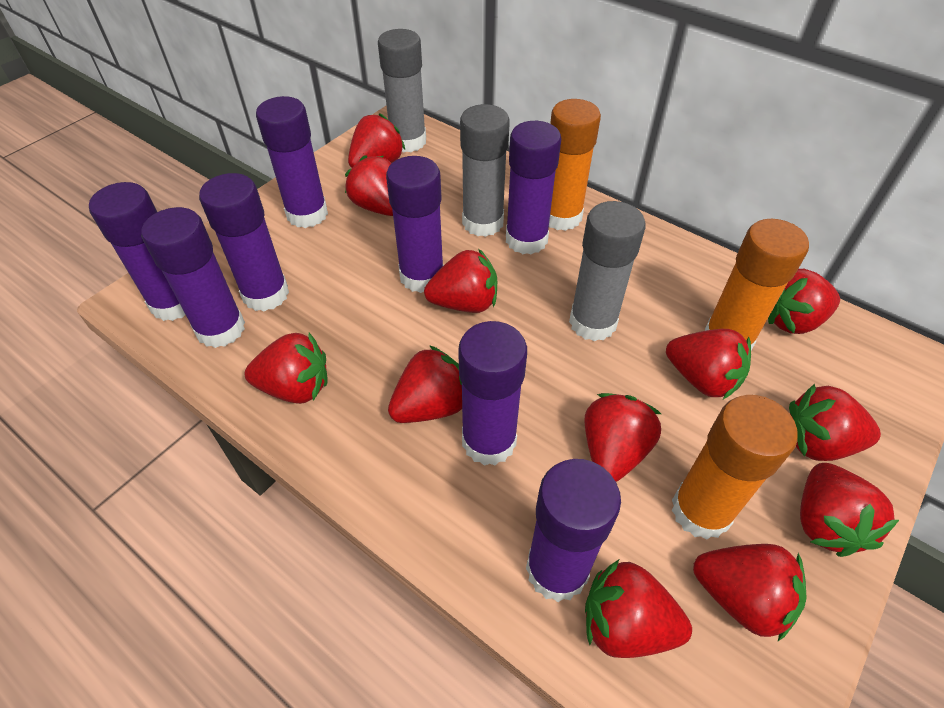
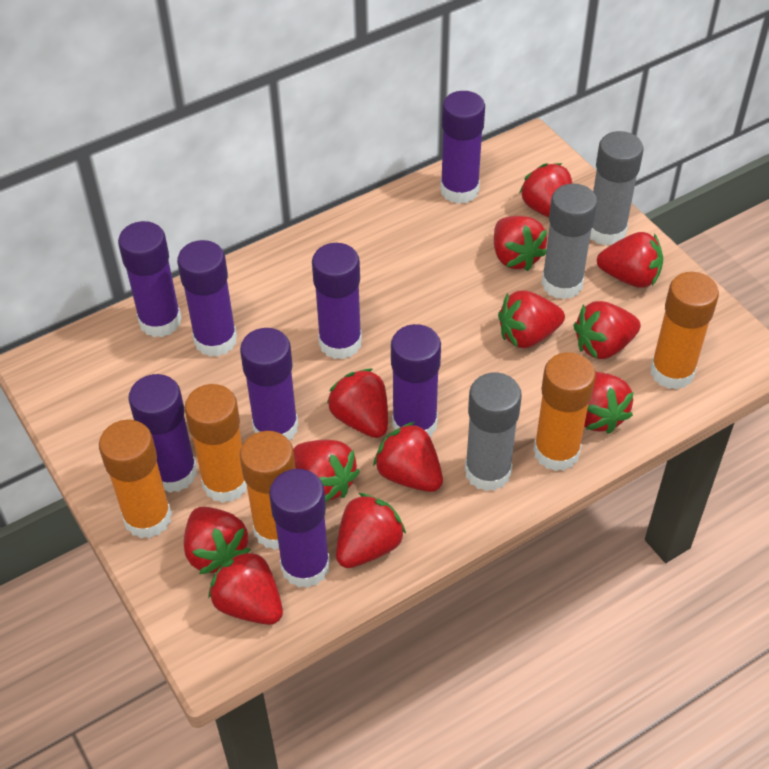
orange glue stick: [549,99,601,231] [671,395,798,540] [704,219,809,350] = 3 -> [99,420,172,538] [185,384,247,503] [240,431,296,550] [534,352,596,471] [650,272,719,390] = 5

